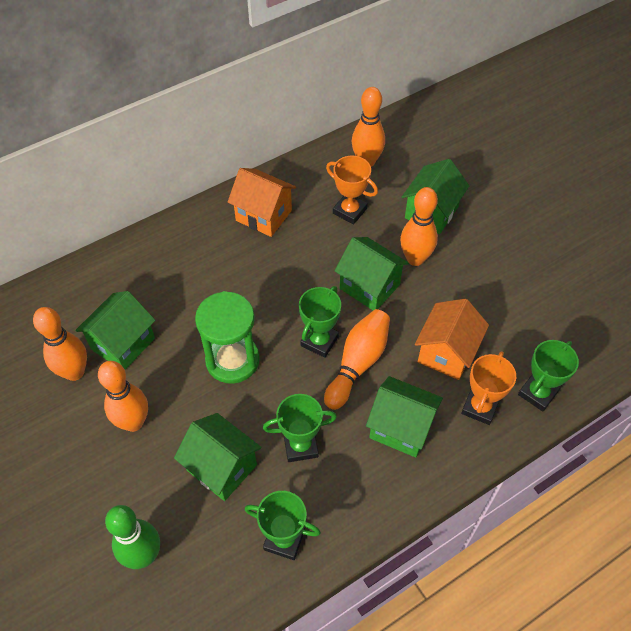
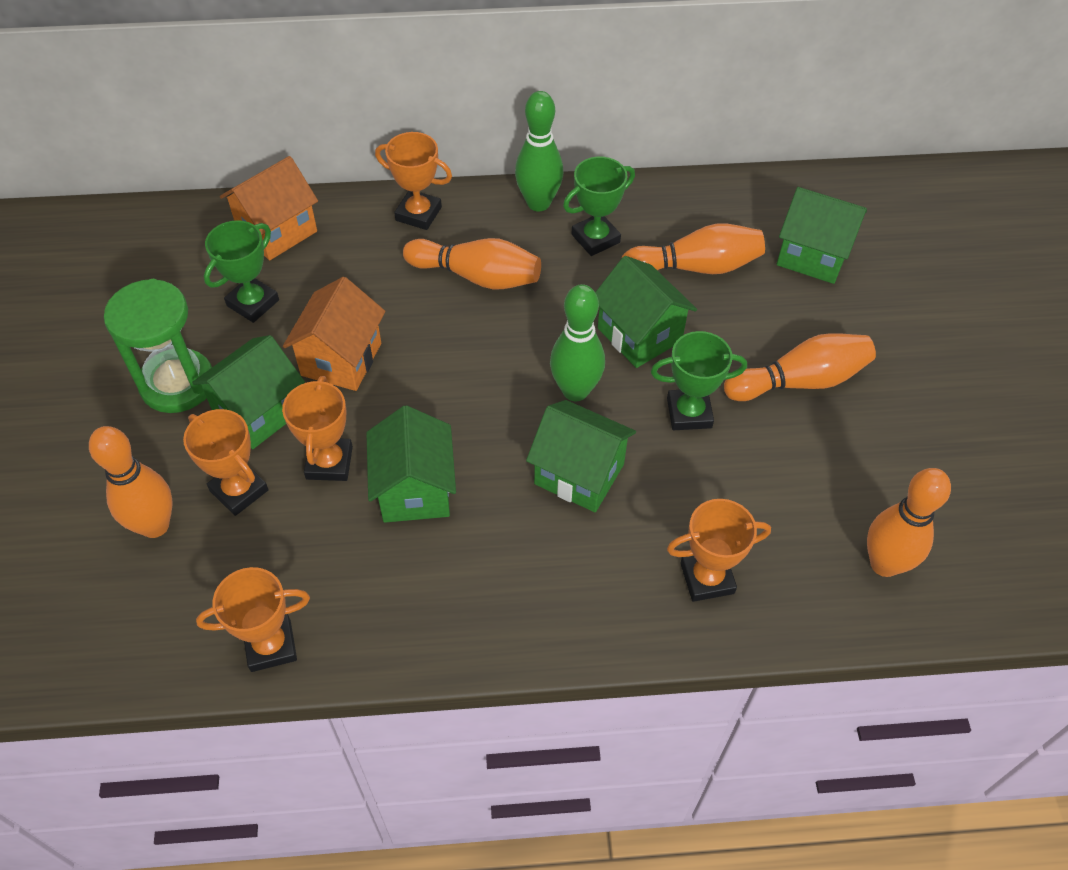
green bowling pin: [105,505,160,569] = 1 -> [515,91,563,211] [550,284,605,401] = 2
green trophy: [245,491,321,560] [263,394,337,462] [299,286,341,358] [518,340,579,412] = 4 -> [204,220,279,323] [563,157,635,256] [651,331,747,430] = 3
orange trophy: [326,156,378,224] [461,351,516,425] = 2 -> [183,409,269,516] [196,567,310,672] [282,376,353,481] [375,132,452,230] [667,499,771,602] = 5

